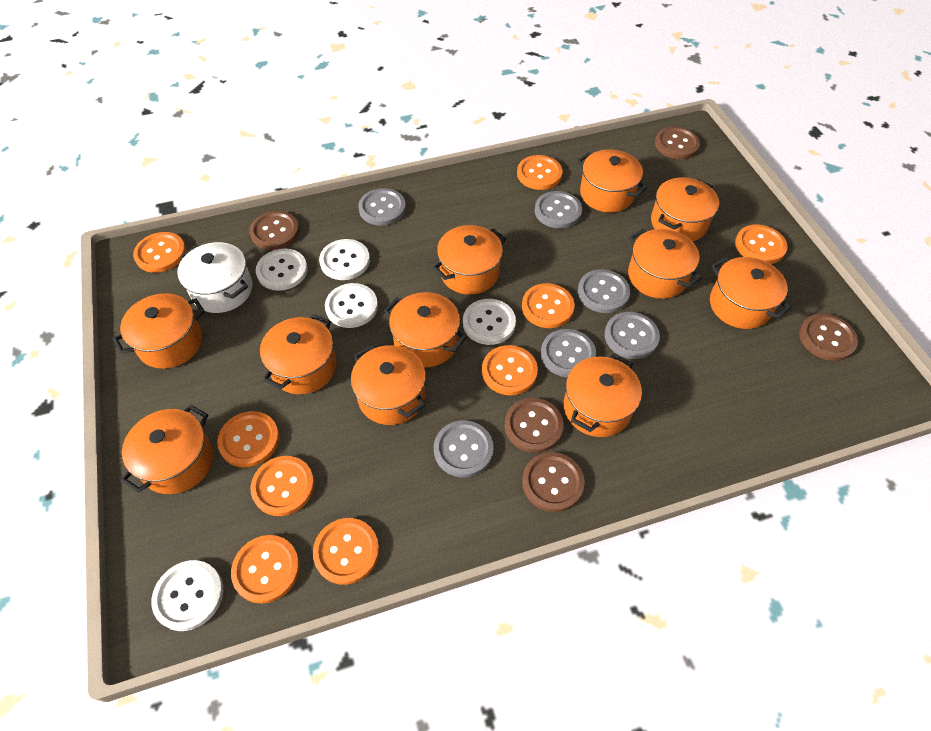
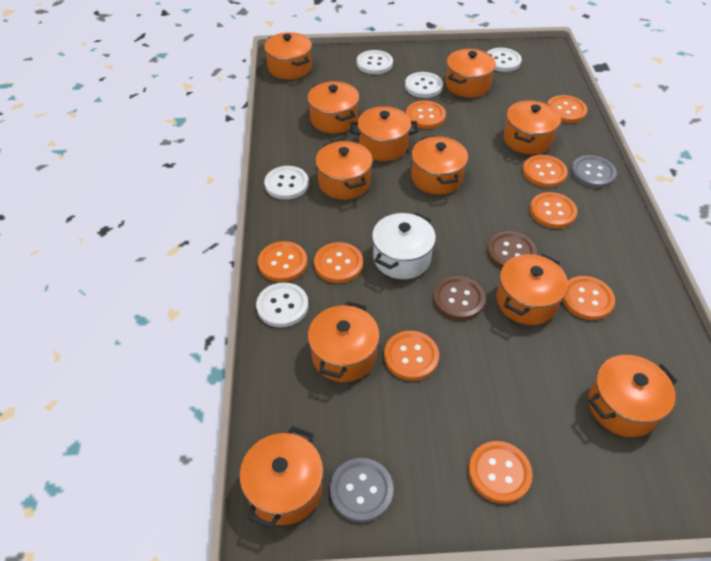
brown button: [249,211,299,250] [504,398,564,453] [522,452,585,512] [655,126,700,159] [799,313,858,361] = 5 -> [433,276,485,320] [487,231,537,268] = 2
grey button: [358,188,406,226] [434,420,494,478] [535,191,582,229] [541,329,596,378] [578,269,630,313] [604,312,660,359] = 6 -> [330,458,393,523] [571,155,617,188] = 2

